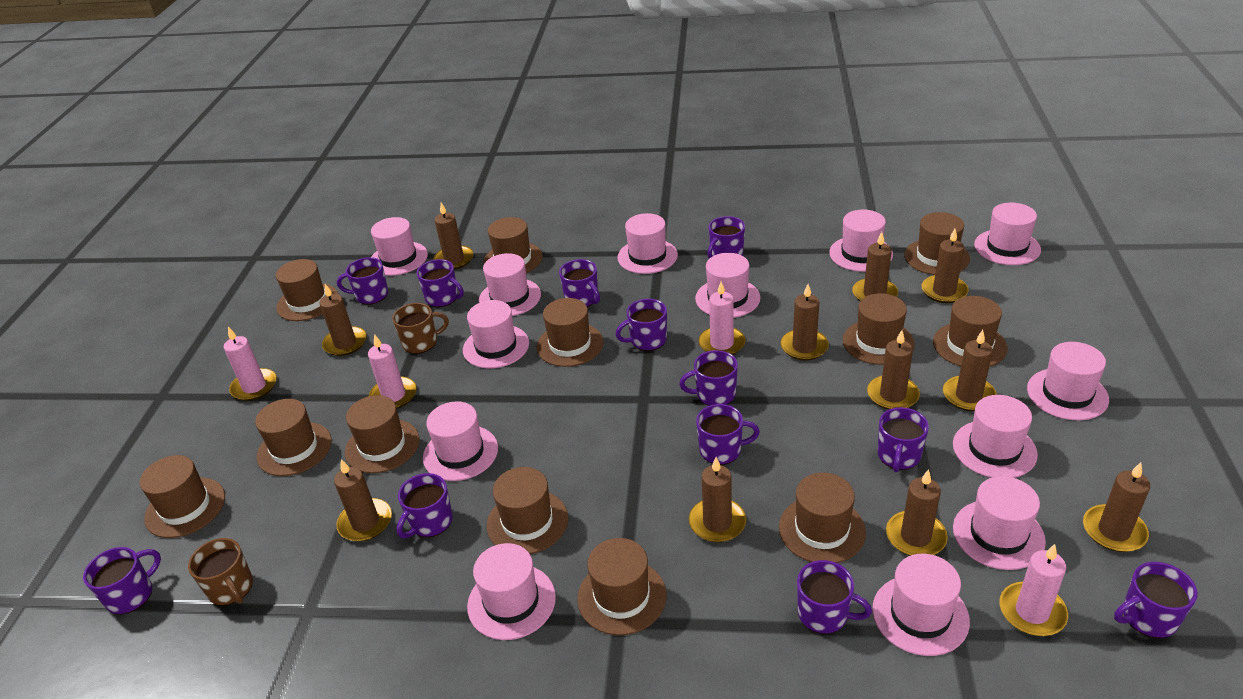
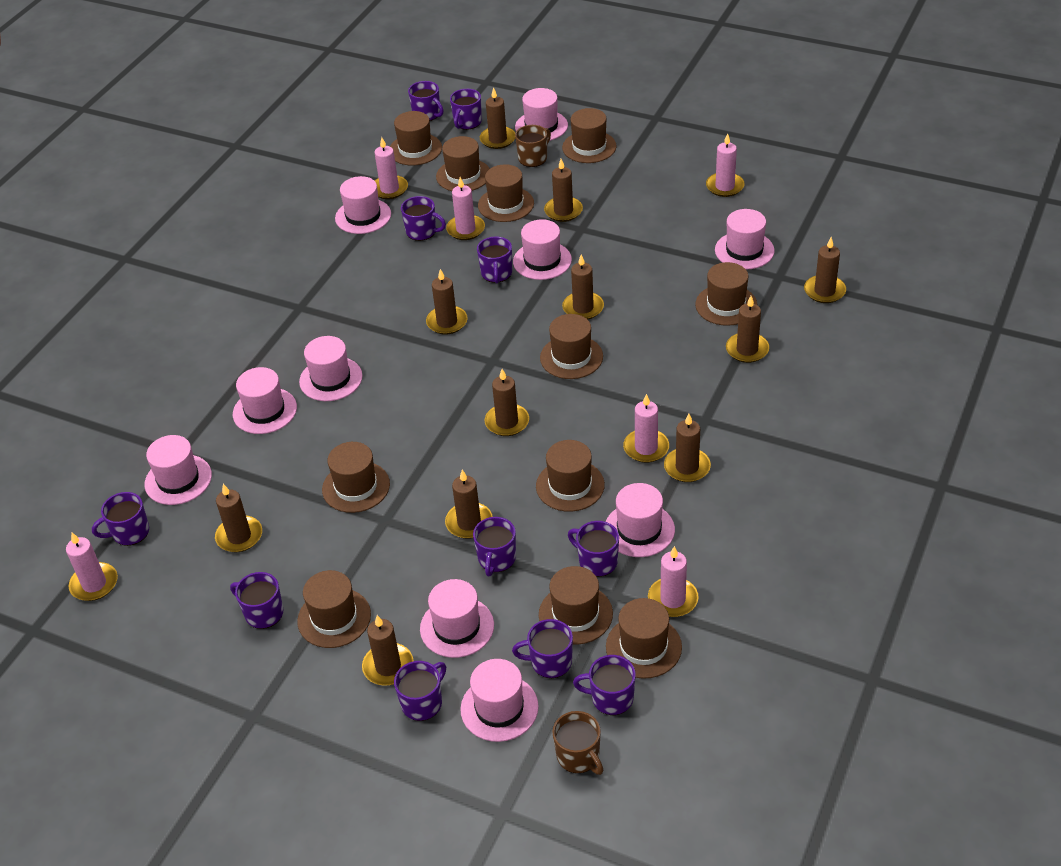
brown hat: [140,455,225,538] [255,399,332,476] [276,259,338,321] [345,395,419,473] [483,217,543,273] [487,467,568,554] [537,298,604,367] [577,538,667,635] [779,473,866,563] [843,293,915,365] [904,212,970,275] [933,296,1008,367] = 12 -> [297,570,371,648] [322,442,390,513] [390,111,442,166] [436,136,490,191] [478,164,534,222] [536,440,605,512] [539,566,613,645] [540,314,603,379] [562,108,616,163] [606,598,682,679] [695,262,757,326] = 11
pink candle: [224,327,277,401] [368,334,417,409] [699,281,745,355] [999,544,1068,636] = 4 -> [66,532,118,601] [375,137,408,199] [446,177,485,240] [623,394,669,463] [648,546,699,617] [706,133,744,197] = 6
pink hat: [371,217,428,276] [423,401,498,481] [463,300,529,369] [467,543,556,640] [479,253,541,316] [617,213,678,274] [695,253,761,318] [829,210,893,272] [872,554,970,656] [953,395,1038,478] [953,476,1046,570] [974,203,1041,265] [1027,342,1109,420] = 13 -> [145,435,212,505] [233,367,297,434] [299,336,363,401] [335,176,391,234] [420,579,494,658] [460,659,539,742] [513,219,572,280] [515,88,568,141] [605,483,675,557] [715,209,775,270] = 10
purple mug: [83,547,161,615] [337,257,388,305] [397,473,453,539] [417,259,464,307] [559,259,600,307] [615,299,667,351] [679,350,738,406] [696,404,760,465] [707,216,745,259] [797,560,872,634] [878,407,929,472] [1114,562,1198,638] = 12 -> [92,492,149,546] [230,572,283,629] [394,661,446,721] [401,196,446,241] [408,81,444,121] [450,89,482,130] [473,517,516,576] [477,237,512,284] [512,619,573,678] [568,521,619,577] [573,655,636,715] = 11

